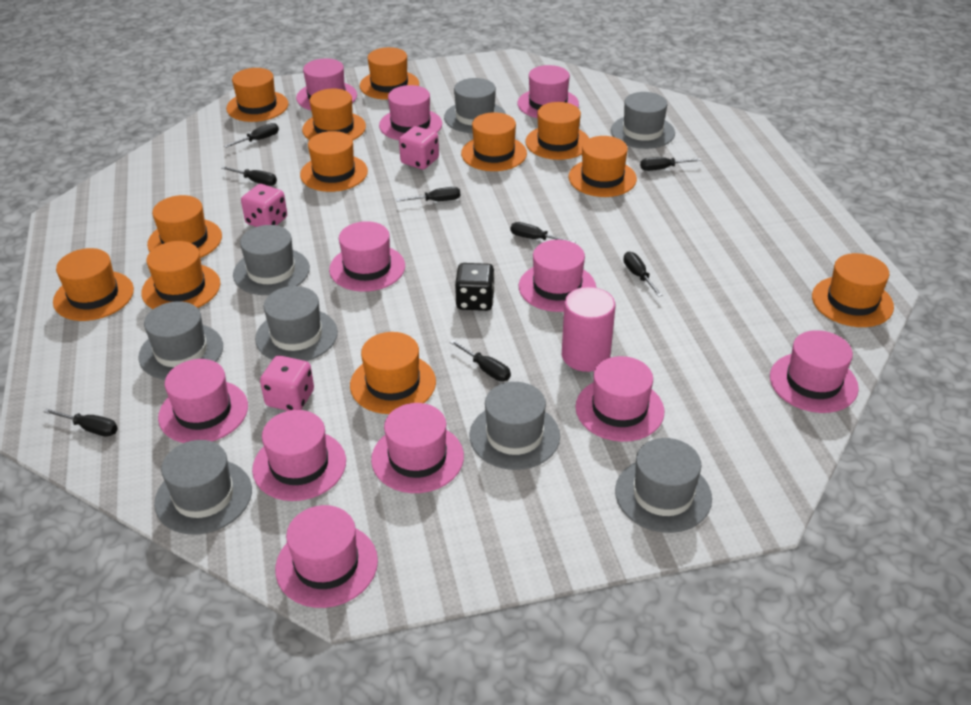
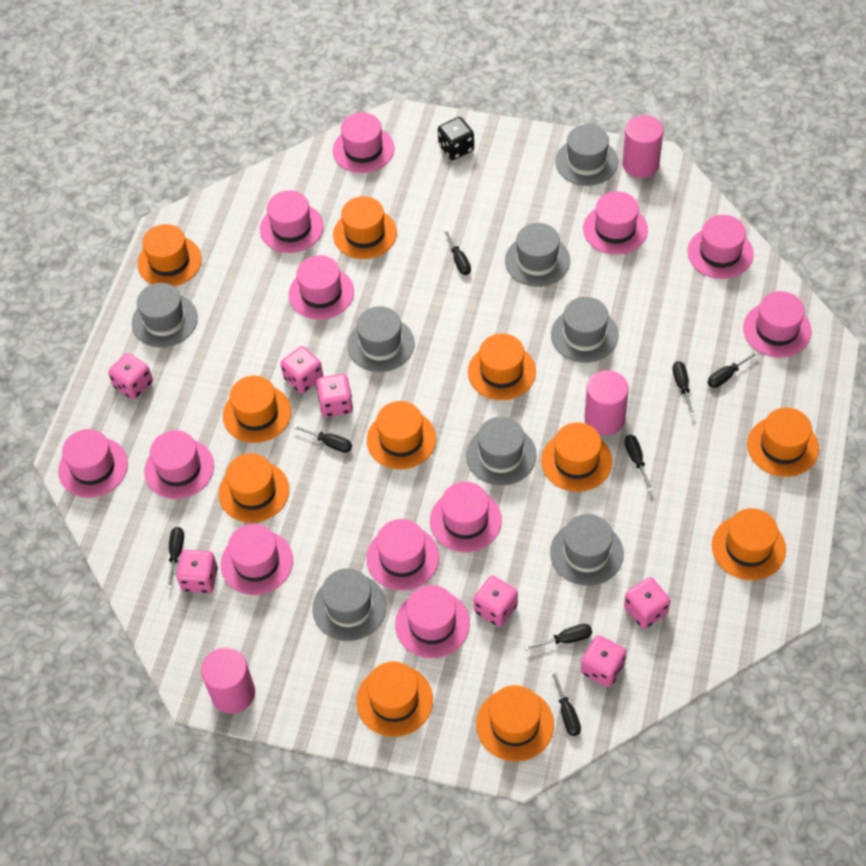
orange hat: [53,248,134,321] [141,241,220,309] [147,195,222,258] [226,68,289,122] [300,131,368,192] [302,89,366,140] [350,332,436,414] [360,47,419,100] [461,112,527,171] [525,102,589,160] [568,136,637,197] [812,253,894,327] = 12 -> [137,224,202,286] [219,453,289,523] [223,376,291,443] [333,196,397,259] [357,662,433,737] [367,401,436,469] [468,333,536,400] [476,685,554,761] [541,422,612,492] [712,508,786,580] [747,408,819,477] = 11
pink cylinder: [562,287,615,372] = 1 -> [201,648,255,714] [585,370,629,436] [623,115,663,178] = 3
pink dice: [241,184,287,227] [260,356,314,411] [399,126,439,169] = 3 -> [108,353,153,400] [176,550,218,593] [281,346,323,394] [316,374,353,417] [474,575,518,627] [581,635,626,687] [624,577,670,629] = 7
pink hat: [158,359,248,443] [252,410,346,501] [275,505,378,608] [296,58,357,110] [329,221,405,292] [371,403,464,493] [379,85,442,140] [518,65,579,118] [519,240,596,312] [575,356,664,442] [770,330,859,413] = 11 -> [58,429,128,498] [144,430,214,499] [221,524,293,595] [260,190,323,253] [289,255,354,320] [333,112,394,173] [366,519,439,590] [395,585,470,658] [430,482,502,552] [583,191,648,255] [687,215,754,279] [743,291,812,357] = 12

